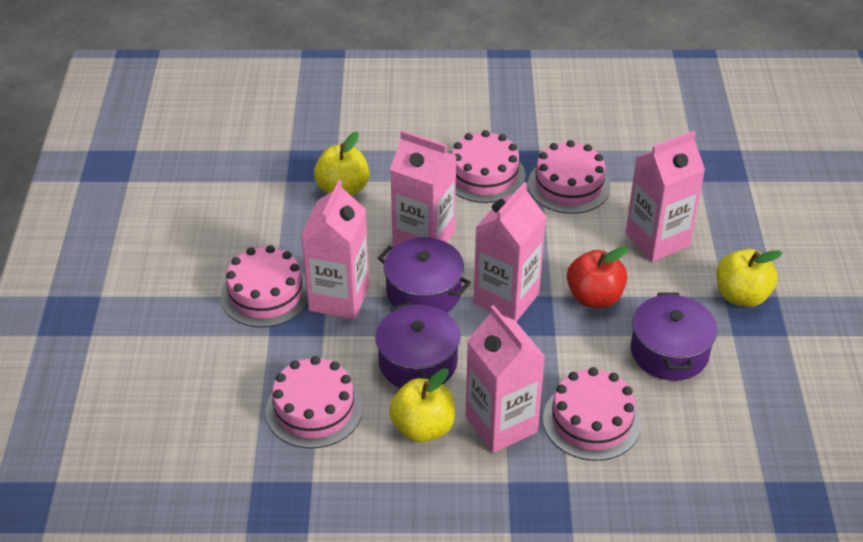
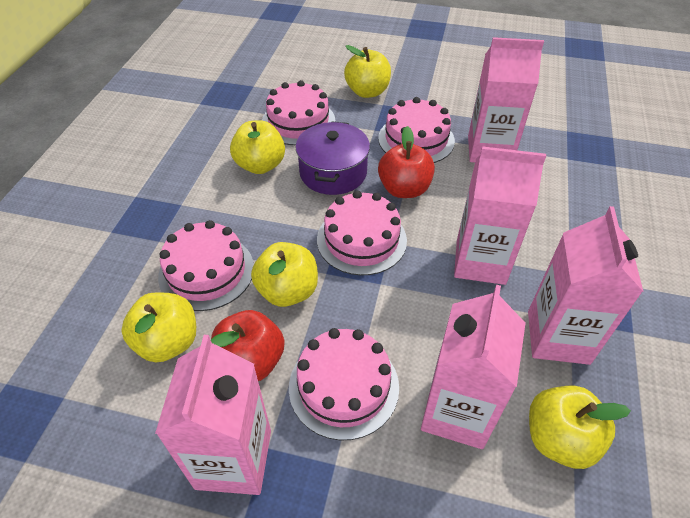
purple pot: [375,302,460,388] [378,237,471,313] [631,292,717,381] = 3 -> [295,121,370,195] = 1
red apple: [567,247,629,308] = 1 -> [211,310,285,381] [378,126,435,198] = 2
yellow apple: [314,132,370,196] [389,368,455,443] [716,249,782,307] = 3 -> [121,292,196,362] [230,120,285,174] [251,242,318,307] [344,45,391,98] [529,386,631,469] = 5

